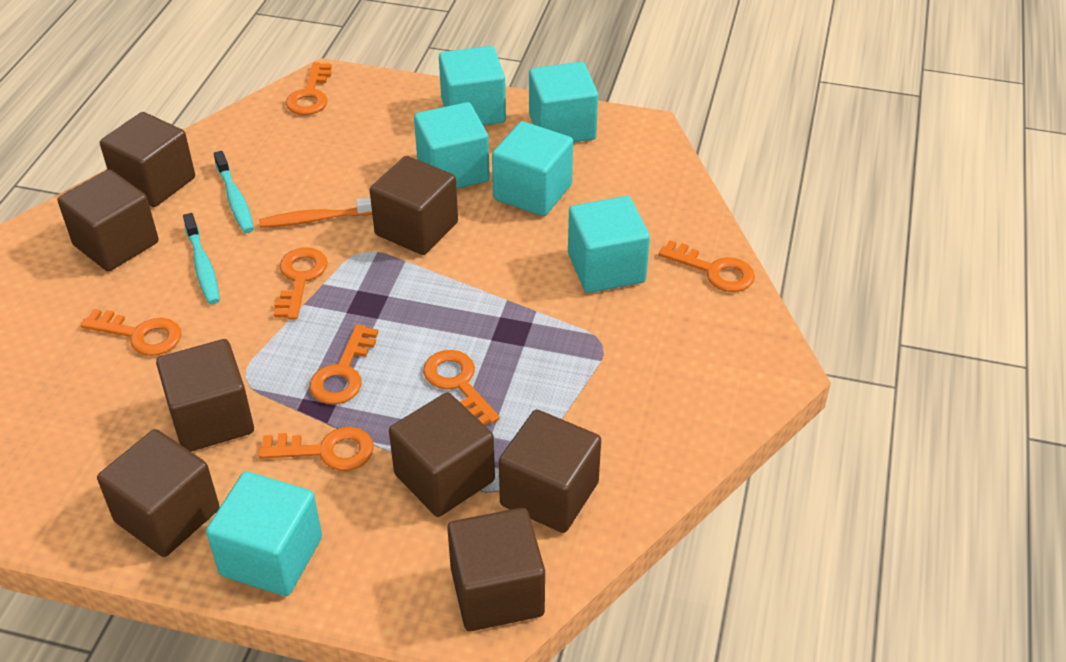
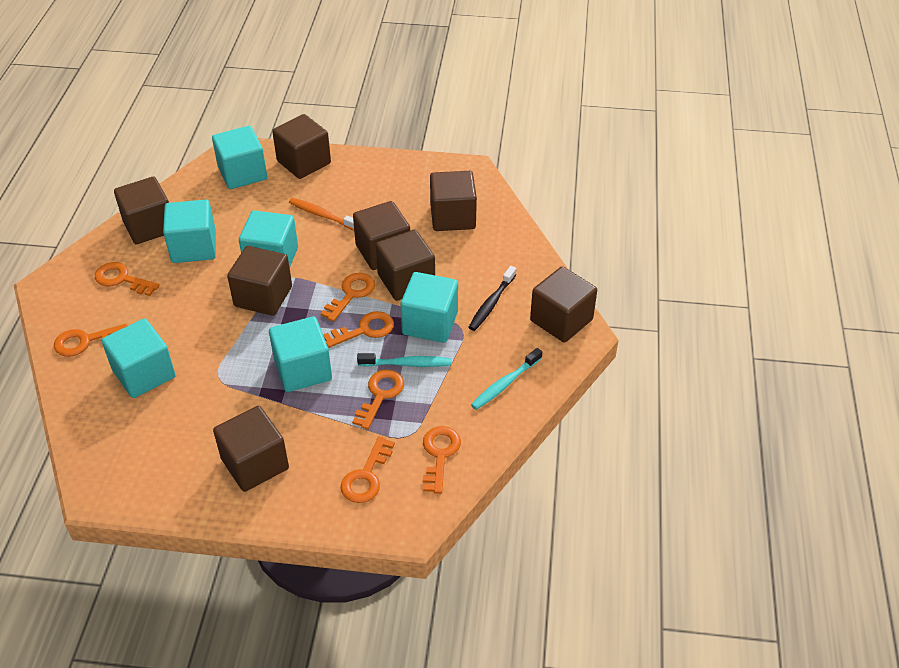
black toothbrush: none = 0 -> [468,266,516,331] = 1

